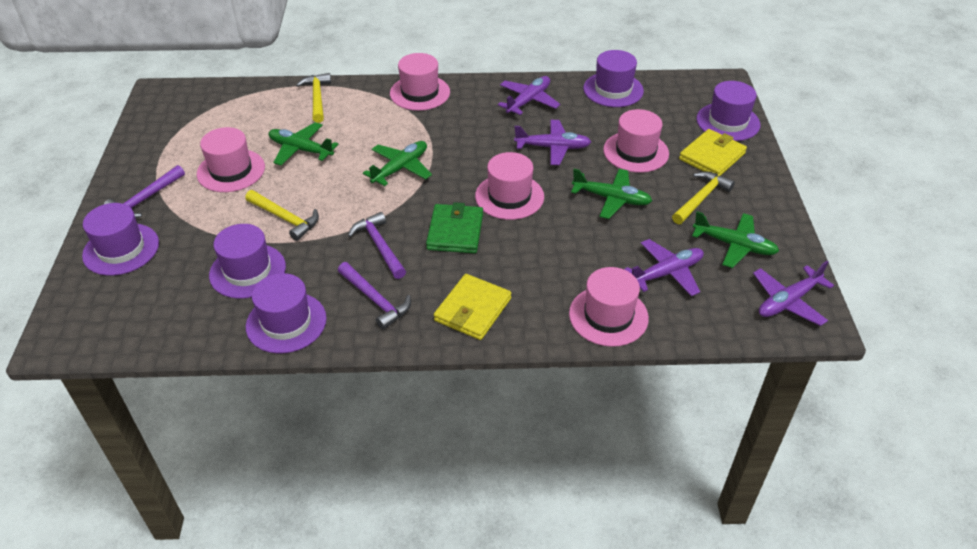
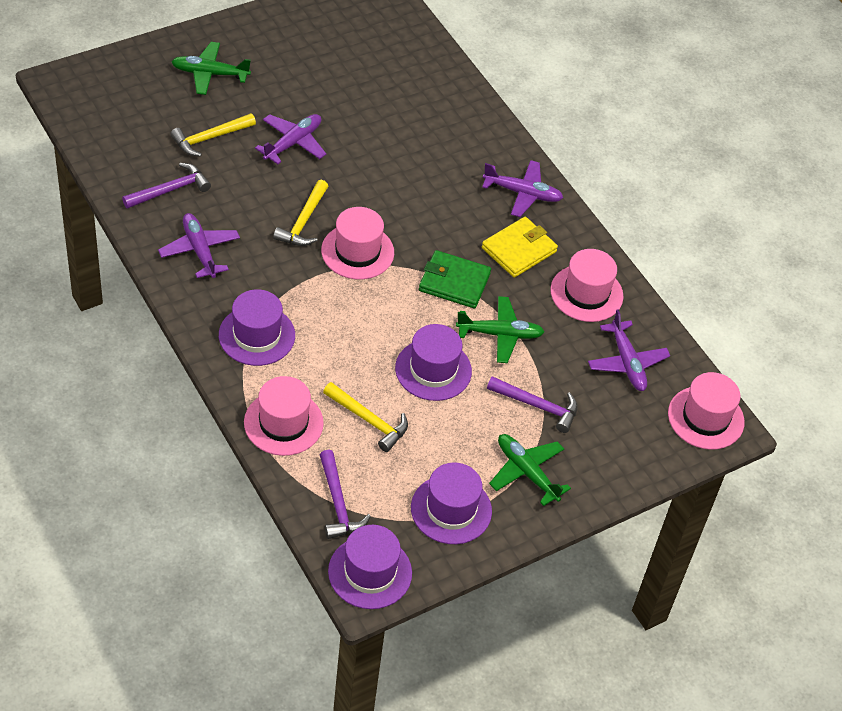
green plane: [269,122,339,166] [363,141,432,186] [571,169,652,219] [692,211,779,268] = 4 -> [171,42,251,95] [456,296,544,363] [489,434,571,506] = 3
pink hat: [197,127,265,192] [390,53,450,111] [475,152,544,220] [569,267,649,347] [603,109,669,173] = 5 -> [244,376,324,456] [321,207,394,280] [550,249,624,322] [668,372,745,450] = 4
purple hat: [82,203,159,276] [209,224,286,299] [246,273,327,354] [583,50,644,107] [696,81,760,141] = 5 -> [219,289,295,366] [328,525,412,609] [395,324,472,401] [411,463,492,544] = 4
yellow wallet: [434,274,511,340] [679,129,747,176] = 2 -> [482,217,558,278] = 1

